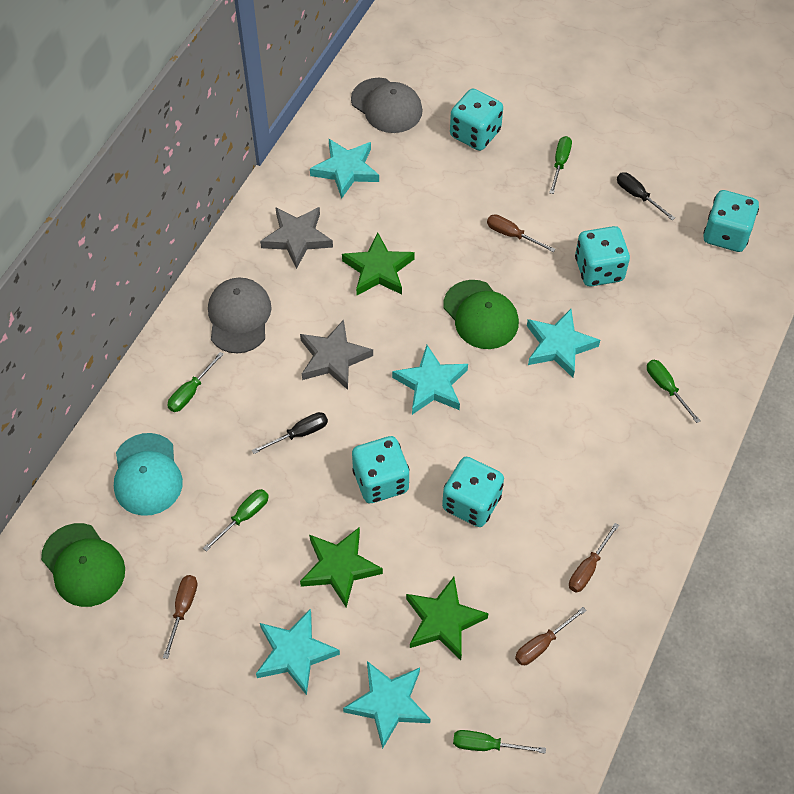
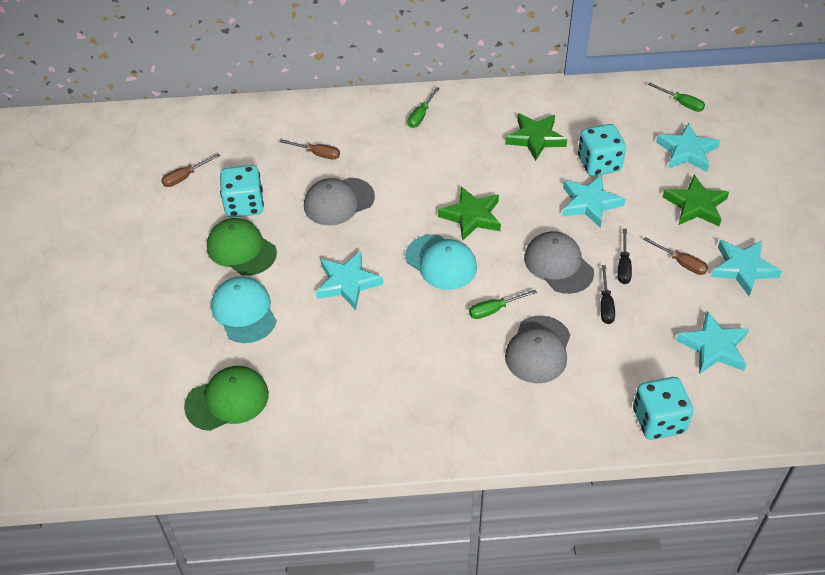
brown screwdriver: [163,575,197,659] [487,214,556,252] [515,607,587,665] [569,523,619,593] = 4 -> [161,153,220,187] [279,139,340,160] [643,237,708,275] = 3
green screwdriver: [167,352,224,412] [203,489,269,552] [453,730,546,754] [549,136,572,194] [647,360,701,423] = 5 -> [408,87,440,128] [469,290,537,319] [648,83,705,112] = 3
grey cap: [208,278,272,354] [351,78,423,133] = 2 -> [304,178,375,225] [505,315,570,383] [524,231,594,294] = 3
grey star: [260,207,333,269] [300,320,373,390] = 2 -> none = 0
turquoise cap: [114,433,183,516] = 1 -> [211,277,276,343] [405,234,477,290] = 2
turquoise dice: [352,436,409,503] [442,457,504,527] [450,89,503,151] [575,226,630,286] [703,190,759,252] = 5 -> [220,165,264,217] [578,124,626,176] [633,377,693,440] = 3

